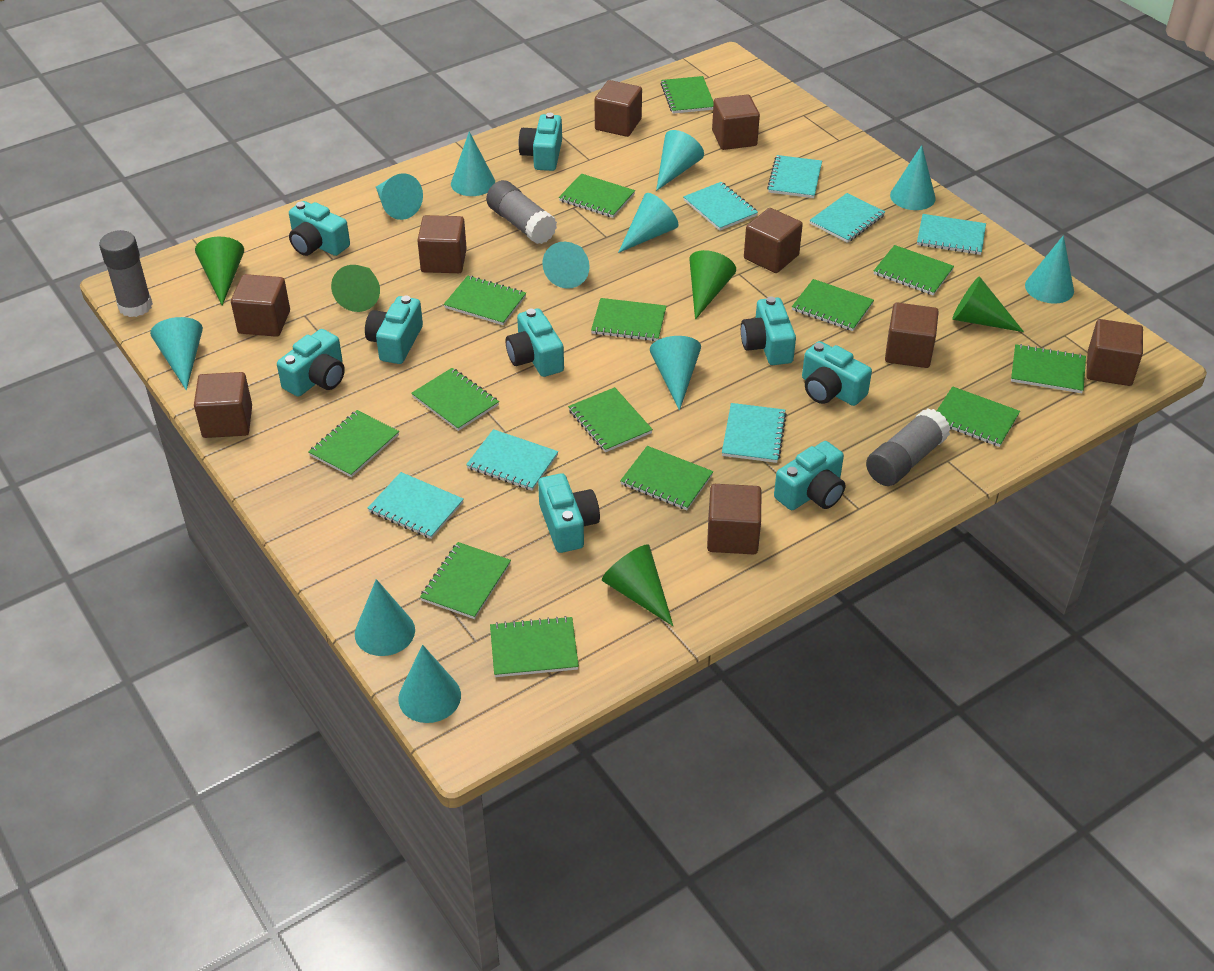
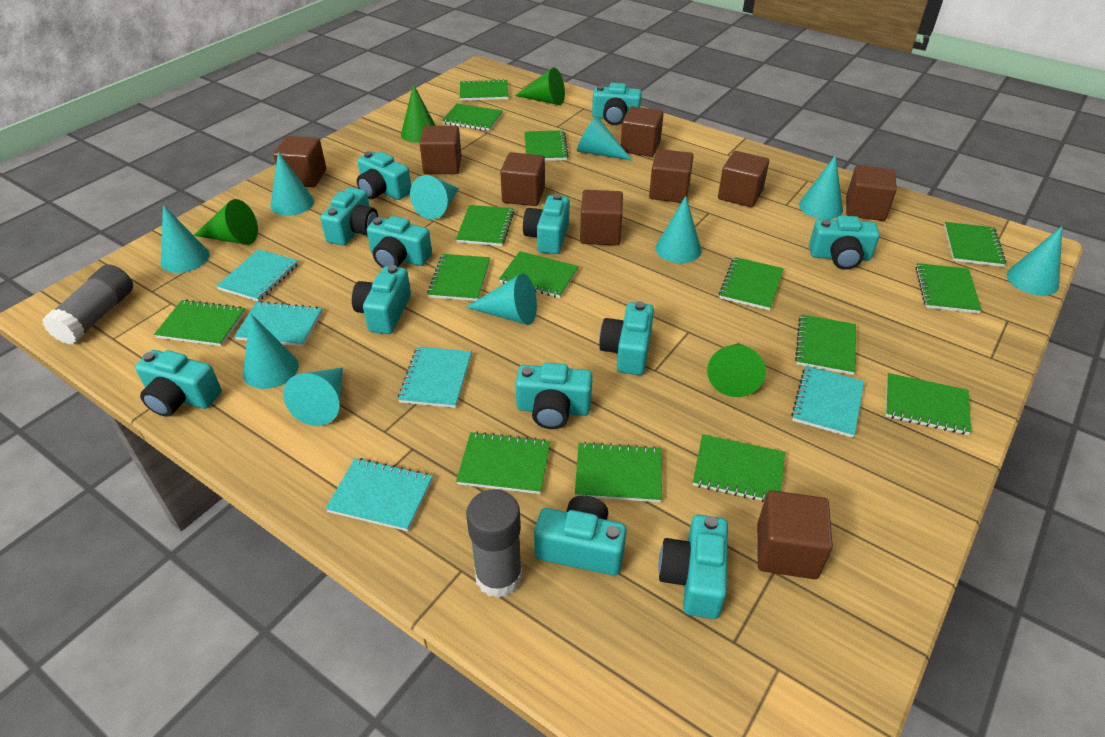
green cone: [195,237,244,306] [331,265,380,312] [602,544,673,626] [689,250,736,320] [952,277,1024,332] = 5 -> [194,199,258,245] [401,84,436,143] [515,68,565,105] [707,343,766,397] = 4
green notebook: [308,410,399,477] [411,368,499,431] [420,542,511,619] [444,276,526,325] [490,616,579,677] [559,173,635,218] [568,387,653,452] [591,298,666,341] [620,446,713,510] [661,76,714,114] [792,279,874,331] [874,245,954,295] [937,386,1020,447] [1011,344,1086,393] = 14 -> [154,300,246,346] [427,254,490,301] [442,104,503,131] [456,205,514,246] [456,432,550,494] [460,79,509,101] [499,251,579,298] [524,130,569,161] [575,442,662,503] [693,434,785,502] [719,257,784,311] [795,314,856,375] [886,373,971,435] [915,263,982,314] [944,222,1006,267] = 15
grey glue stick: [99,230,153,317] [486,180,557,244] [866,408,950,486] = 3 -> [42,264,133,344] [466,489,523,598] = 2
turquoise camera: [277,329,345,397] [289,201,350,256] [365,296,423,364] [506,308,564,377] [518,113,562,171] [538,473,600,553] [741,296,796,365] [774,441,845,510] [802,341,872,406] = 9 -> [135,350,222,417] [320,187,378,246] [352,265,411,334] [357,151,411,200] [367,216,432,268] [516,362,592,429] [523,194,570,254] [534,495,627,575] [592,83,642,125] [599,301,654,375] [658,515,728,619] [809,216,880,270] = 12
turquoise cone: [150,317,203,390] [355,579,415,656] [376,173,423,220] [398,645,461,723] [451,131,495,196] [542,242,590,289] [618,193,678,253] [650,336,701,411] [656,130,704,191] [890,145,936,210] [1025,235,1074,304] = 11 -> [161,205,210,273] [243,314,299,389] [270,152,314,216] [283,367,343,426] [410,175,459,220] [465,274,537,325] [577,115,633,161] [655,196,701,263] [799,155,843,219] [1007,226,1062,296] = 10
turquoise notebook: [368,472,464,539] [466,429,558,491] [683,182,758,231] [722,403,787,463] [767,155,822,198] [809,193,885,243] [917,214,986,255] = 7 -> [216,249,299,302] [234,301,322,347] [326,458,433,531] [398,347,472,408] [791,366,864,438] = 5

